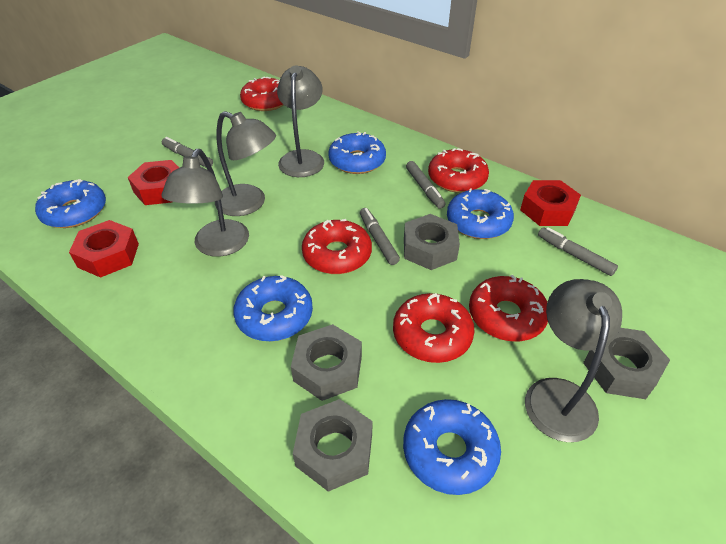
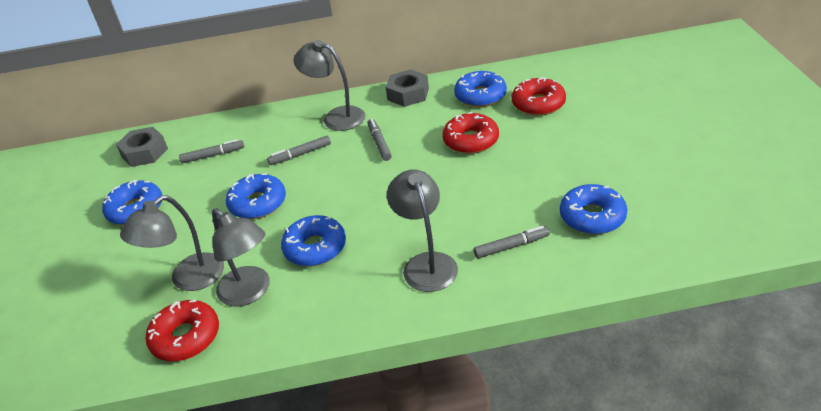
grey nut: [291,324,362,401] [293,399,373,492] [404,214,460,270] [583,328,670,399] = 4 -> [116,127,168,167] [386,69,429,107] = 2
red donut: [240,77,283,111] [302,219,372,274] [393,293,475,363] [428,148,489,193] [469,275,548,341] = 5 -> [146,299,219,361] [442,111,499,154] [512,77,566,116] = 3
red nut: [69,220,139,278] [128,160,179,205] [520,180,581,226] = 3 -> none = 0

